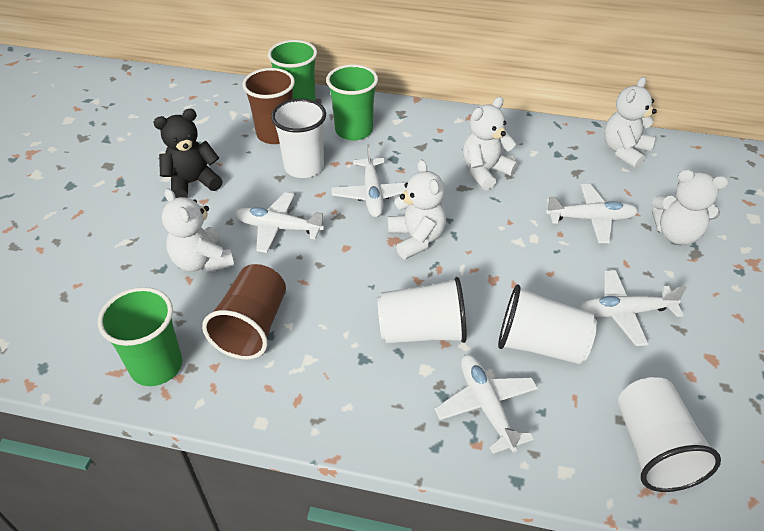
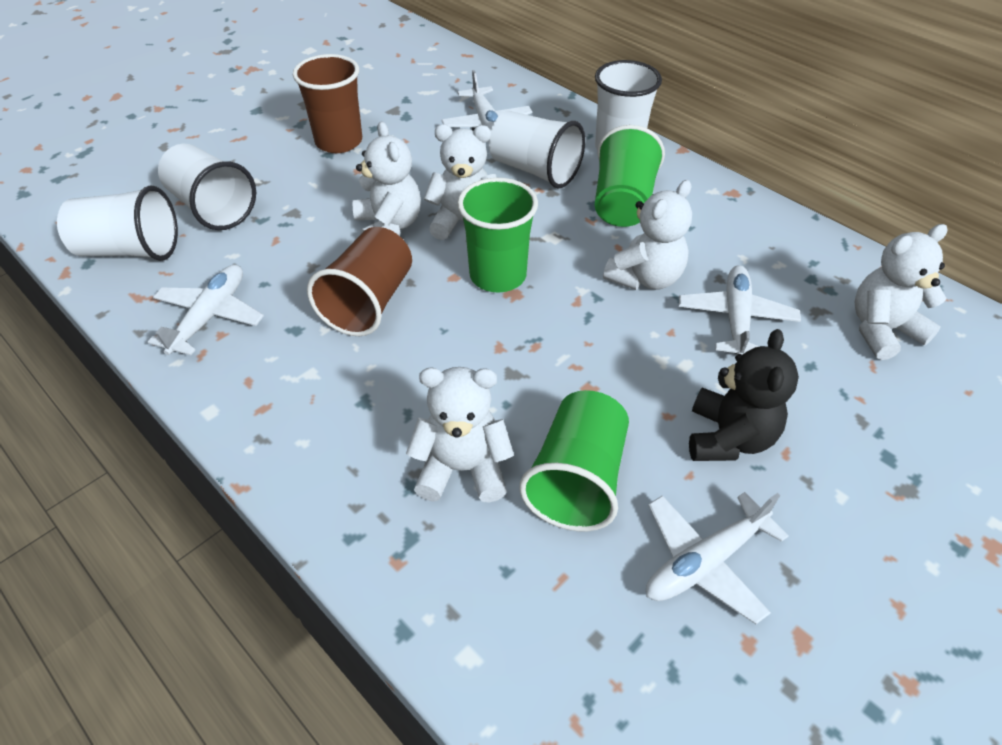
white plane: [235,192,325,253] [331,144,406,217] [435,354,538,454] [546,184,638,243] [578,270,687,346] = 5 -> [148,265,264,355] [442,70,532,130] [646,492,789,624] [679,265,801,355] = 4

